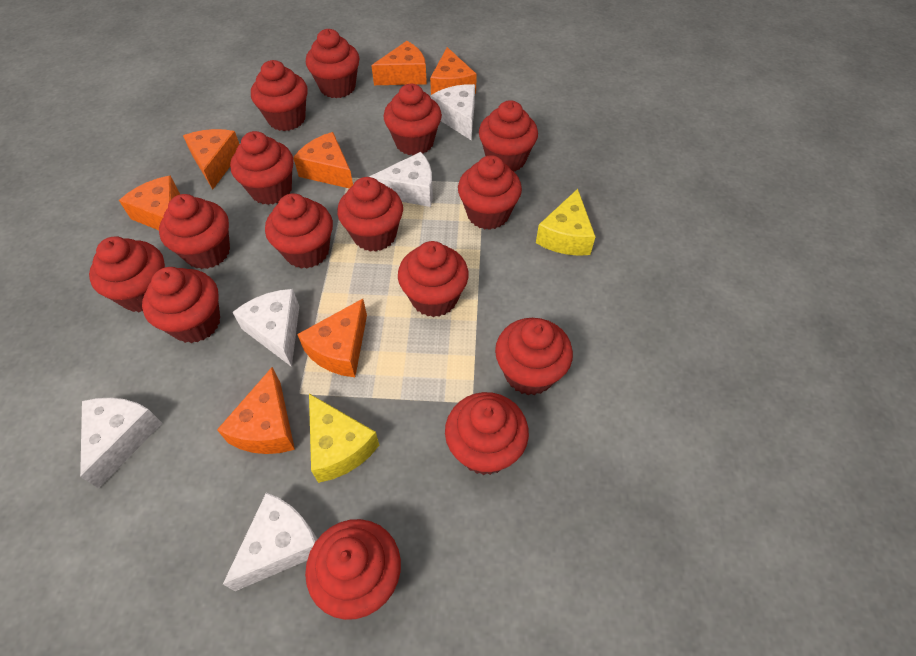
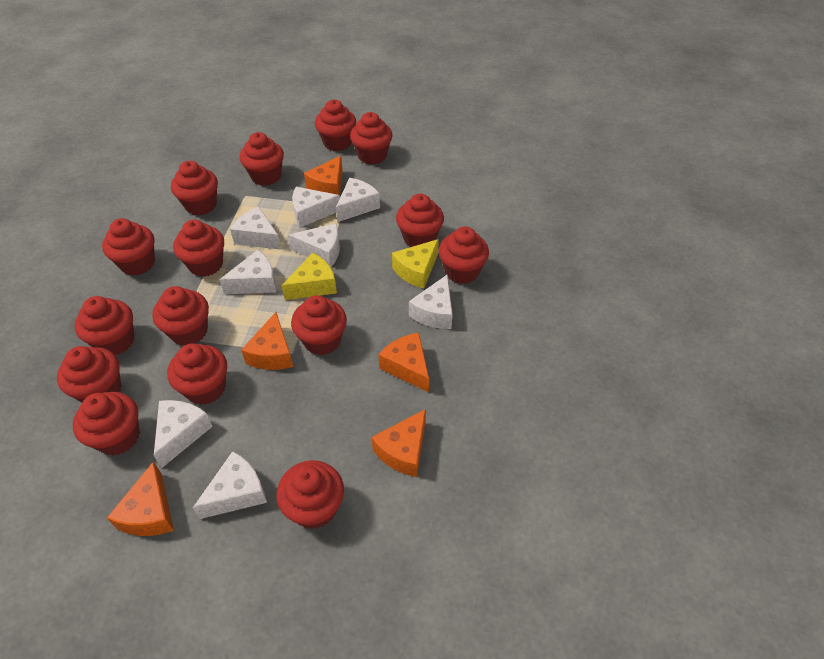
orange cheese: [119,176,180,230] [183,129,240,190] [217,367,295,454] [293,132,353,188] [297,299,367,377] [371,41,427,85] [430,47,477,95] = 7 -> [107,461,174,536] [241,312,293,370] [304,156,343,195] [372,409,426,477] [378,333,429,393] = 5
white cheese: [80,398,162,489] [223,493,318,591] [232,289,299,367] [369,152,433,207] [431,84,475,140] = 5 -> [154,400,213,468] [193,451,267,519] [219,250,276,294] [230,206,281,250] [288,223,340,267] [292,187,340,228] [336,178,380,222] [409,275,453,329] = 8

